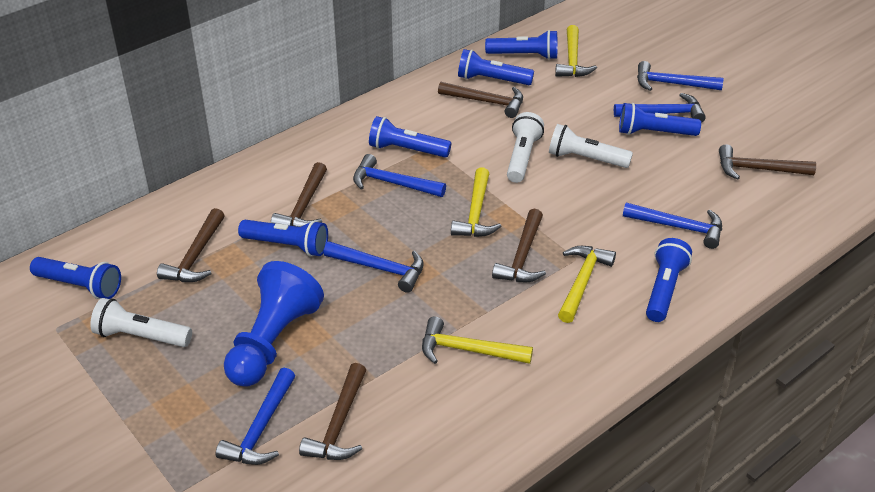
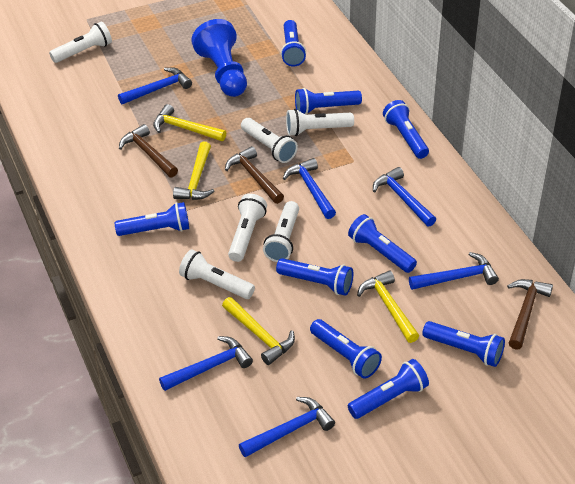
blue flashlight: [30,257,121,299] [238,220,328,257] [369,116,451,158] [458,49,534,85] [485,30,557,60] [619,103,701,136] [646,238,692,322] = 7 -> [115,202,189,236] [276,258,353,296] [281,20,306,66] [295,88,362,115] [310,319,382,379] [348,214,417,273] [348,359,429,419] [383,100,429,159] [422,321,505,367] = 9
brown hammer: [157,208,225,282] [271,162,327,227] [299,363,366,460] [438,82,523,118] [492,209,546,282] [719,144,816,180] = 6 -> [119,124,178,178] [225,146,284,204] [507,279,553,350] = 3
white flashlight: [90,298,192,347] [507,112,544,183] [549,124,633,168] = 3 -> [49,21,112,63] [179,249,255,299] [228,194,267,262] [241,118,298,163] [263,201,299,262] [286,109,354,136] = 6

